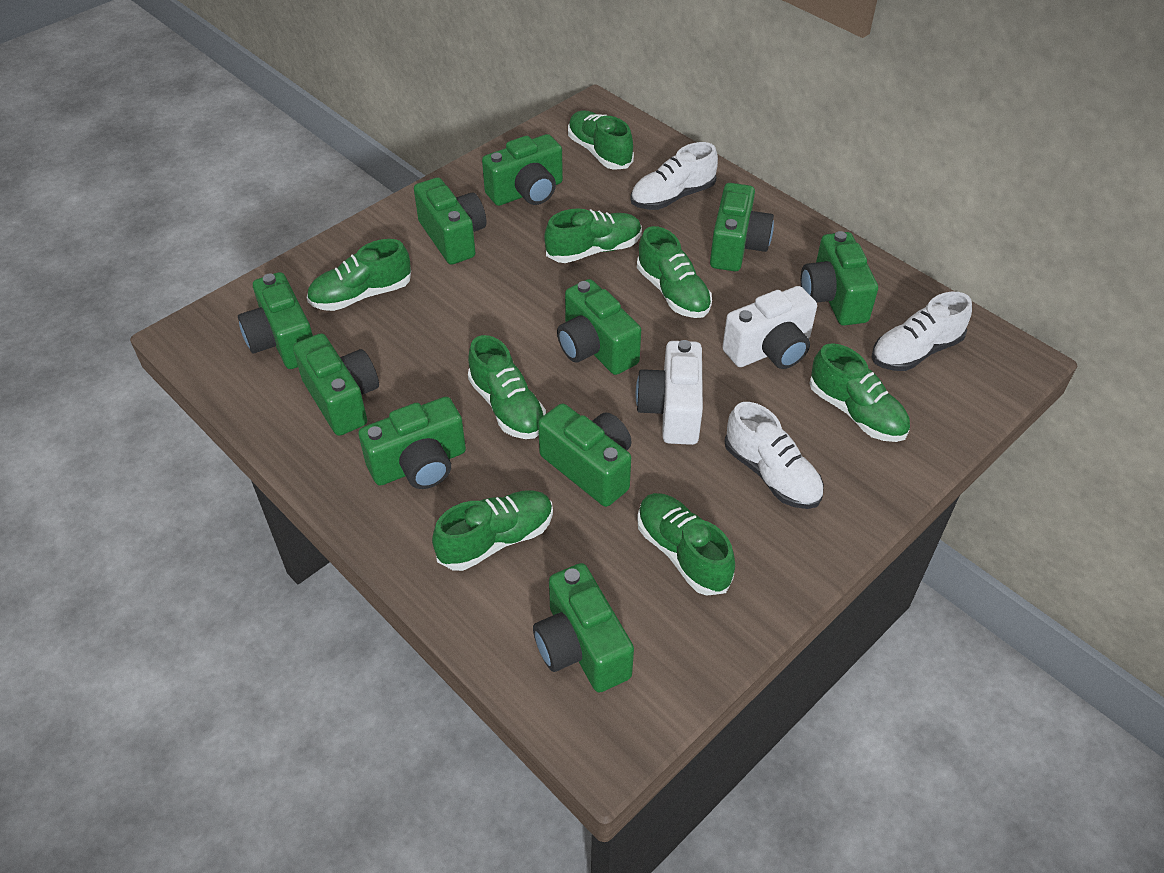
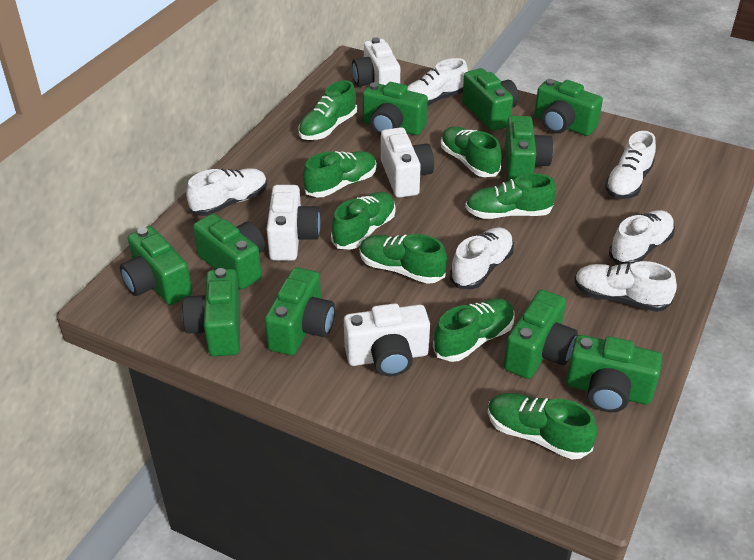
white camera: [636,340,703,445] [722,286,817,369] = 2 -> [267,185,321,261] [344,303,430,377] [352,37,400,86] [381,127,434,198] = 4
white shoe: [630,142,718,210] [724,402,824,509] [872,292,972,371] = 3 -> [186,168,267,216] [407,58,468,106] [450,227,514,289] [574,261,677,312] [605,131,656,199] [609,210,675,264] = 6

